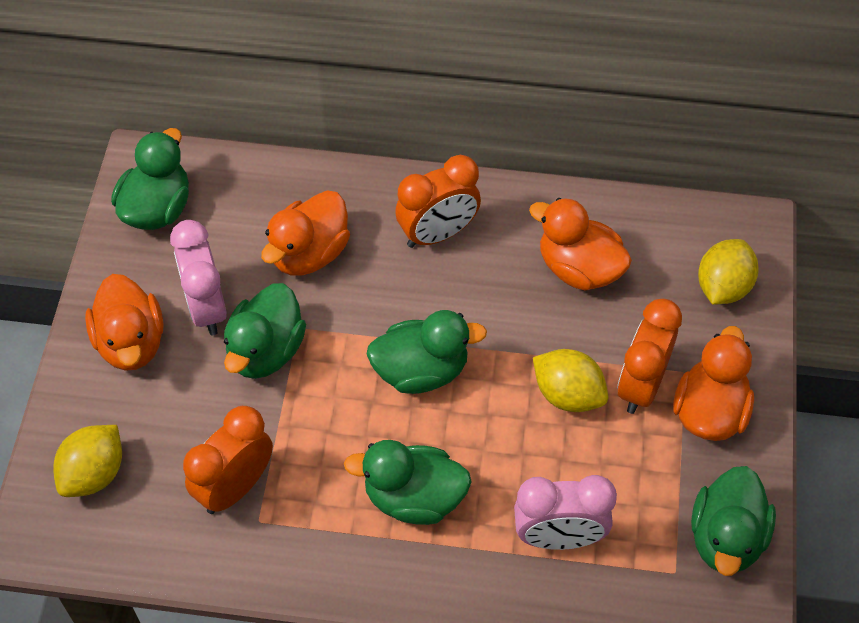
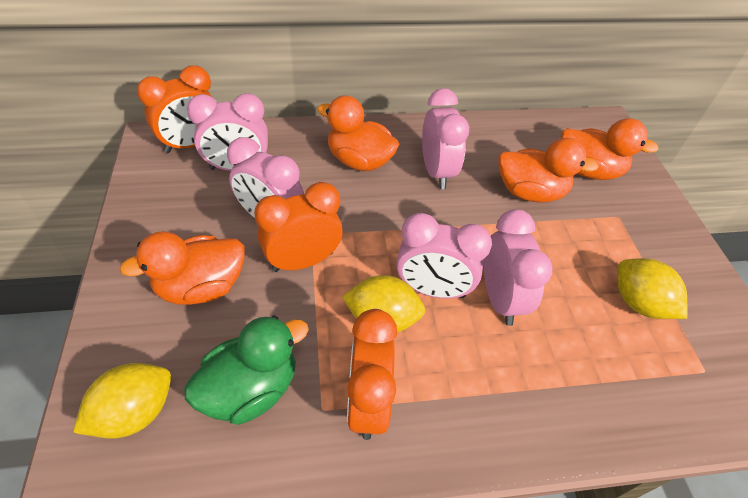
green duck: [111,128,189,230] [224,283,306,379] [344,440,472,525] [367,310,487,394] [691,466,776,576] = 5 -> [184,315,309,425] = 1
pink clock: [170,220,227,335] [514,475,617,550] = 2 -> [187,93,268,171] [227,137,304,218] [396,213,492,299] [422,88,469,189] [484,209,553,326] = 5

